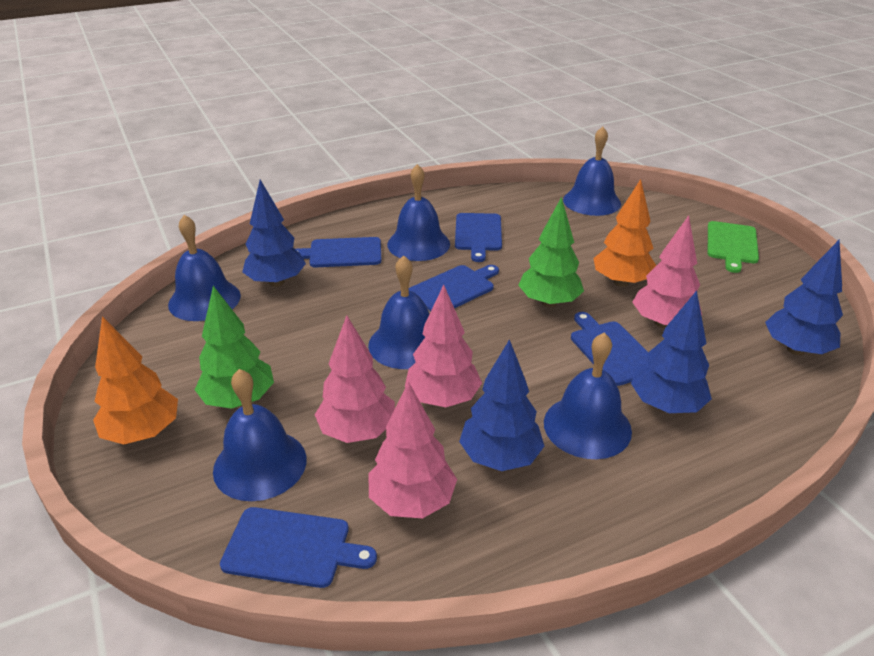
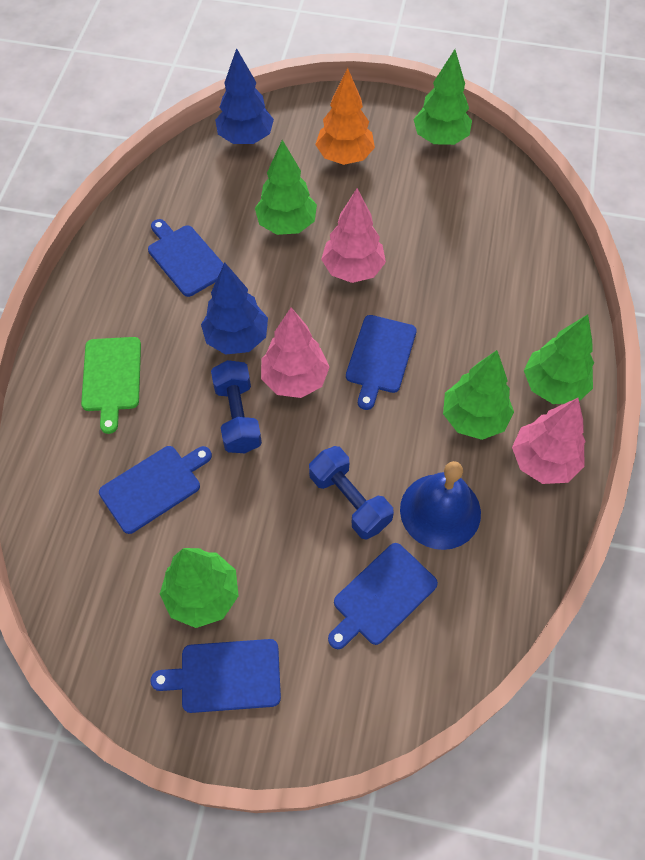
blue bell: [168,215,241,321] [213,369,307,501] [368,255,429,369] [387,164,450,261] [544,333,632,459] [563,127,621,216] = 6 -> [400,461,481,550] = 1
blue dumbbell: none = 0 -> [211,360,262,453] [309,446,394,540] = 2
blue tree: [242,180,306,287] [459,339,544,471] [631,290,712,413] [765,240,843,355] = 4 -> [201,262,268,355] [215,48,274,144] = 2
green tree: [195,286,274,409] [518,197,584,307] = 2 -> [160,548,239,628] [255,140,317,235] [413,49,472,145] [443,350,514,440] [524,314,594,404] = 5
orange tree: [93,316,178,444] [593,179,656,287] = 2 -> [315,68,375,165] = 1
pink tree: [315,315,395,443] [368,381,457,518] [405,285,482,407] [632,215,702,328] = 4 -> [261,307,330,398] [321,188,386,283] [512,398,586,484] = 3

